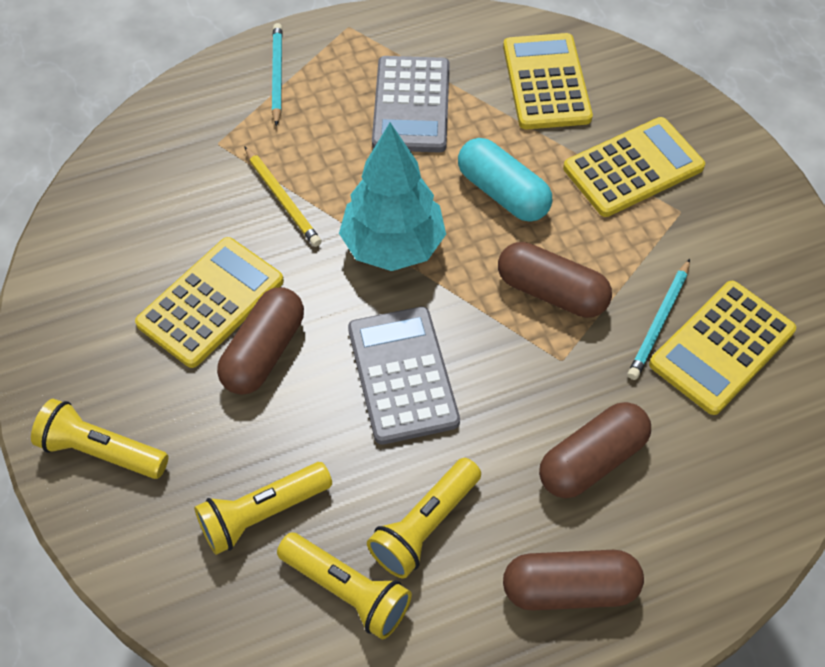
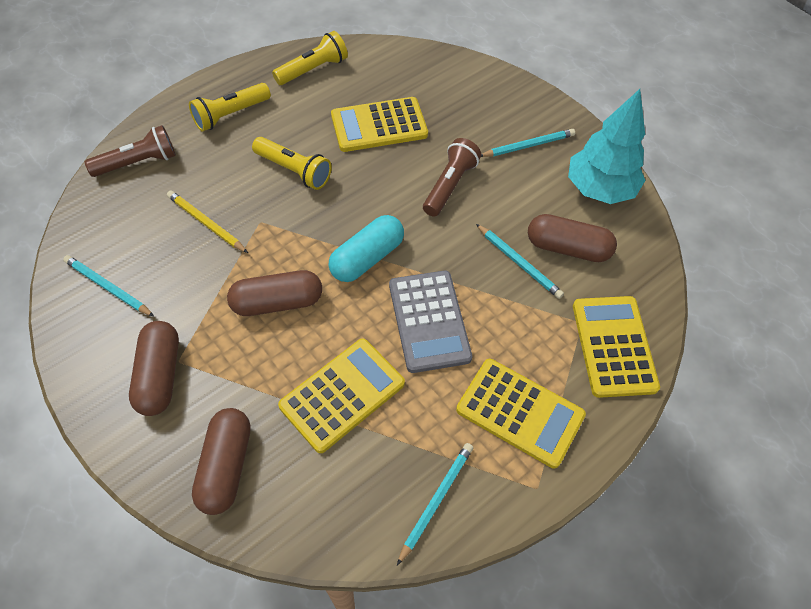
brown flashlight: none = 0 -> [85,125,176,177] [423,138,481,217] = 2
grey calculator: [348,307,460,445] [372,56,450,153] = 2 -> [389,271,472,373] = 1
turquoise pencil: [272,23,283,127] [627,259,690,380] = 2 -> [63,255,154,316] [397,443,473,565] [476,224,564,299] [481,129,575,157] = 4
yellow flashlight: [31,399,168,479] [194,462,332,555] [277,533,412,639] [367,458,481,579] = 4 -> [189,83,271,132] [252,137,332,190] [272,31,348,85] = 3

